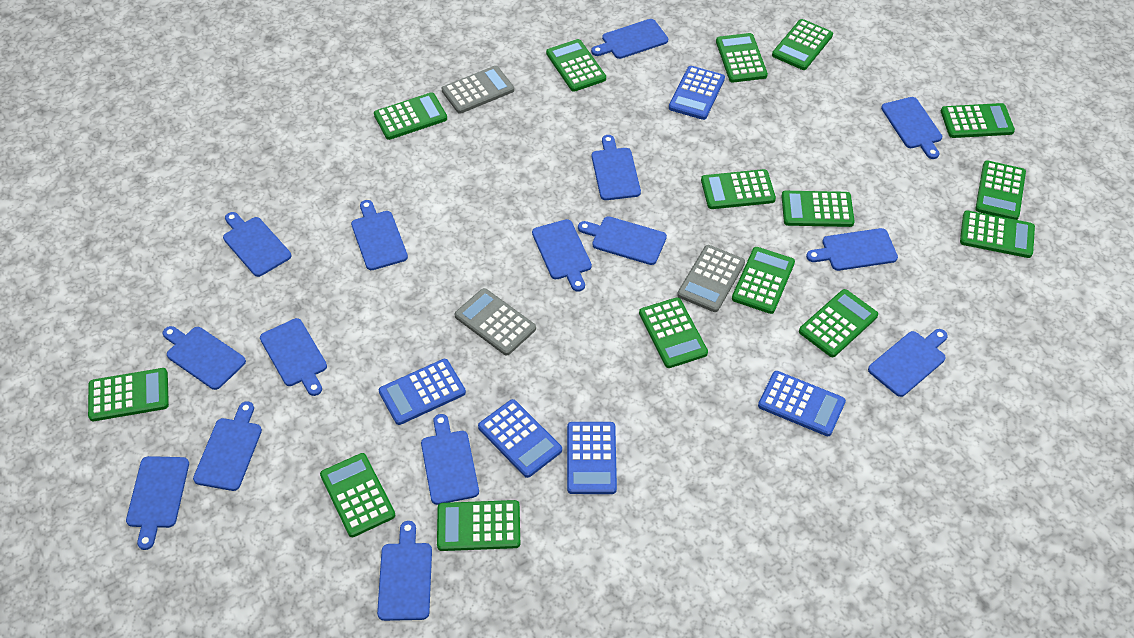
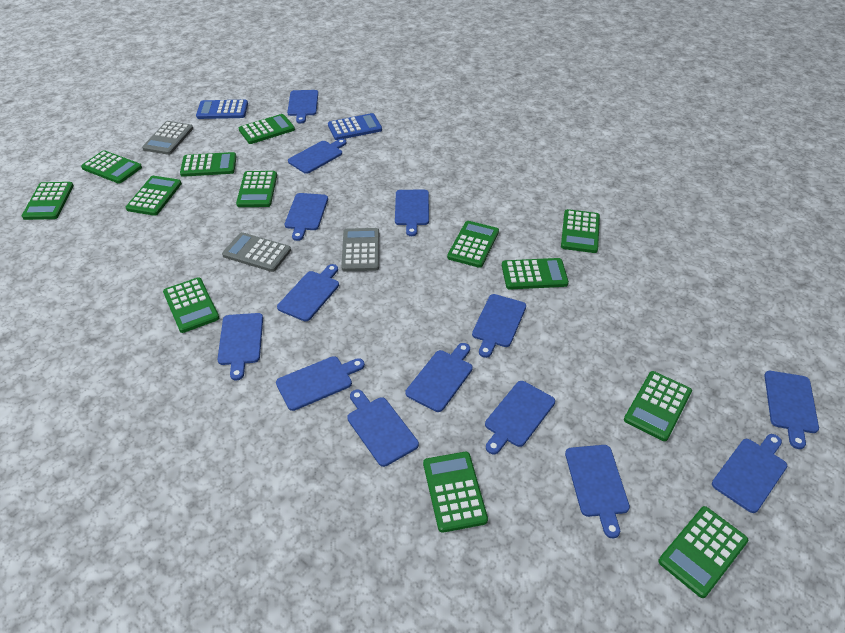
blue calculator: [379,359,466,425] [478,399,562,478] [567,422,617,494] [669,66,725,120] [758,371,846,436] = 5 -> [196,100,248,119] [328,113,382,140] = 2
blue cutting board: [126,456,189,550] [163,326,246,390] [193,401,262,491] [223,212,291,277] [260,318,327,396] [351,200,408,270] [377,521,432,621] [421,414,479,505] [532,219,592,292] [578,216,667,265] [591,19,668,59] [592,135,641,200] [806,228,898,271] [868,329,948,397] [881,97,942,159] = 15 -> [217,313,263,381] [276,356,365,411] [277,264,339,321] [285,193,328,241] [287,90,318,123] [288,139,346,174] [347,390,419,467] [395,190,429,236] [406,343,473,412] [472,294,526,358] [485,381,555,454] [565,445,630,538] [712,434,787,513] [764,371,819,449] = 14
green calculator: [88,368,169,421] [320,453,395,537] [374,92,447,140] [437,500,520,551] [546,39,606,92] [639,297,708,368] [701,169,776,209] [716,33,768,83] [732,247,795,314] [772,19,833,70] [781,191,855,227] [799,289,878,357] [941,103,1015,138] [960,210,1035,258] [975,160,1026,220] = 15 -> [22,182,74,220] [81,150,142,184] [126,176,182,216] [163,278,219,333] [180,152,237,177] [236,171,277,207] [239,114,295,144] [423,452,488,533] [447,221,499,268] [502,258,569,289] [561,209,600,253] [624,371,692,441] [658,506,749,598] = 13

